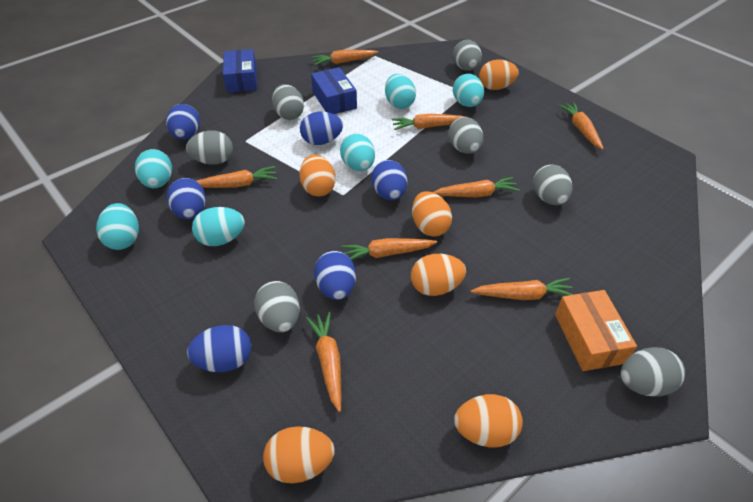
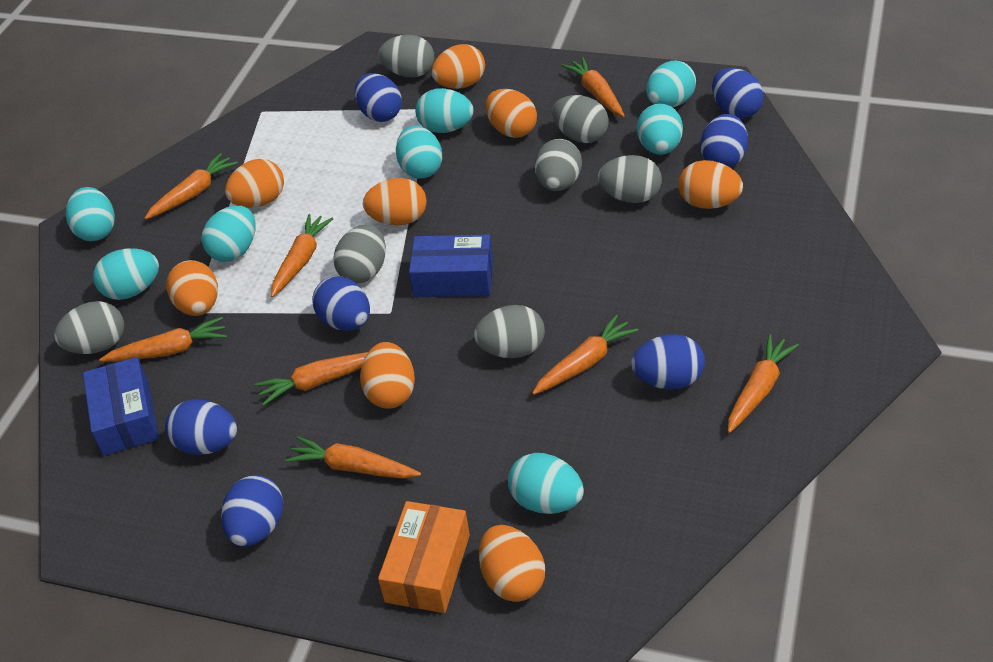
blue egg: [166,104,200,139] [167,178,206,219] [187,325,252,372] [300,112,343,145] [314,251,356,300] [371,160,407,200] = 6 -> [165,399,237,455] [221,475,283,547] [312,276,370,331] [355,73,402,122] [631,334,705,390] [700,114,748,168] [712,68,764,119] = 7
orange egg: [263,426,335,484] [300,155,336,196] [411,254,466,296] [412,191,452,237] [454,394,523,447] [479,59,519,90] = 6 -> [166,260,218,316] [225,159,284,208] [360,342,415,409] [363,178,426,226] [432,44,485,89] [479,525,545,602] [485,89,537,138] [678,160,743,209] = 8
turquoise egg: [96,203,139,250] [135,149,172,188] [192,207,245,246] [340,134,375,171] [385,74,416,109] [453,74,484,107] = 6 -> [66,187,115,241] [93,248,159,300] [201,205,256,262] [396,125,442,179] [415,88,474,133] [508,453,584,514] [637,104,683,155] [646,60,696,108] = 8

